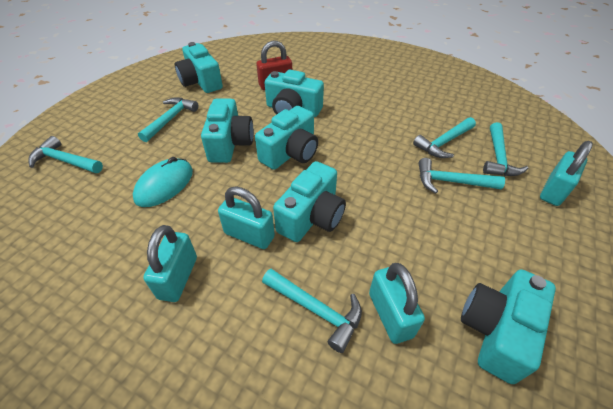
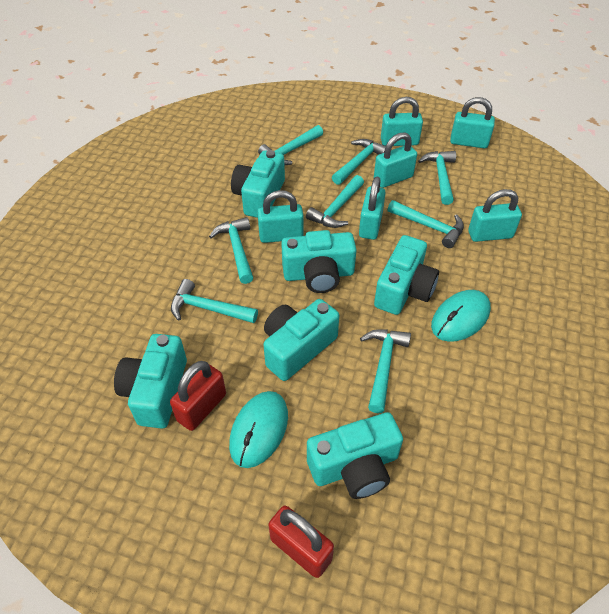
red padlock: [256,41,292,90] = 1 -> [170,361,226,431] [268,505,334,578] = 2
turquoise hammer: [28,136,103,173] [138,97,198,142] [262,269,362,353] [413,117,476,158] [418,158,505,193] [483,122,528,176] = 6 -> [171,279,258,323] [209,217,253,284] [258,125,323,165] [306,175,364,228] [332,139,386,185] [360,329,411,413] [388,200,464,248] [418,151,456,205] = 8
turquoise mouse: [133,157,193,207] = 1 -> [229,391,288,468] [431,290,491,342] = 2
turquoise padlock: [143,225,197,302] [218,186,275,249] [369,263,425,344] [540,141,593,206] = 4 -> [257,190,304,243] [359,176,386,240] [374,132,417,188] [381,97,423,146] [450,97,495,148] [468,189,522,242] = 6

